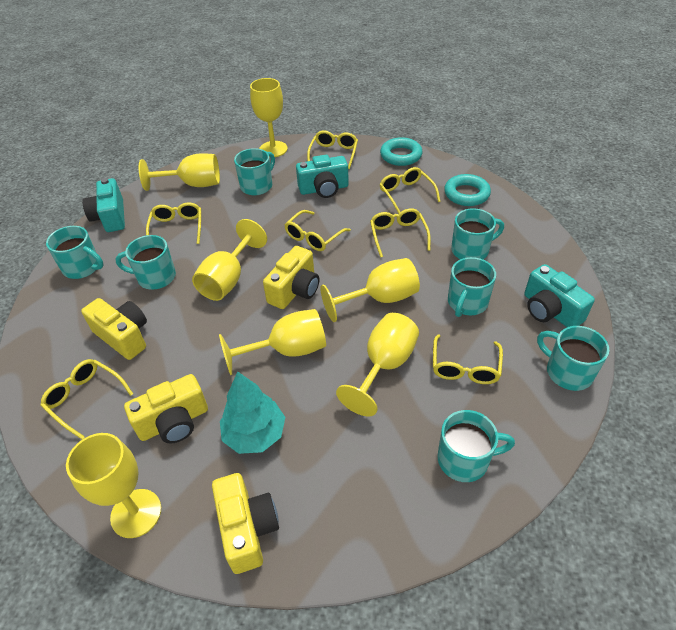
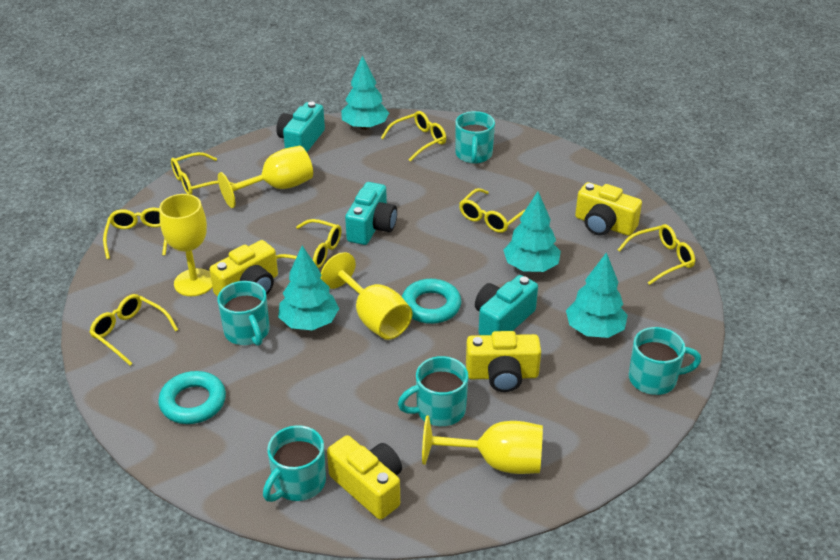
turquoise mug: [46,226,104,279] [115,235,176,290] [234,148,275,195] [437,410,515,482] [448,257,496,317] [451,208,504,259] [537,326,610,391] = 7 -> [217,281,270,346] [263,425,326,502] [398,356,468,426] [455,111,495,164] [629,327,701,395] = 5
turquoise tree: [220,371,285,454] = 1 -> [278,246,339,330] [341,56,389,130] [503,191,561,272] [566,252,628,338] = 4
yellow goblet: [66,433,161,538] [139,153,220,191] [192,219,267,301] [219,309,326,375] [250,78,288,157] [320,258,420,322] [336,313,419,416] = 7 -> [159,194,213,296] [218,146,313,208] [320,252,412,340] [422,415,543,474] = 4

